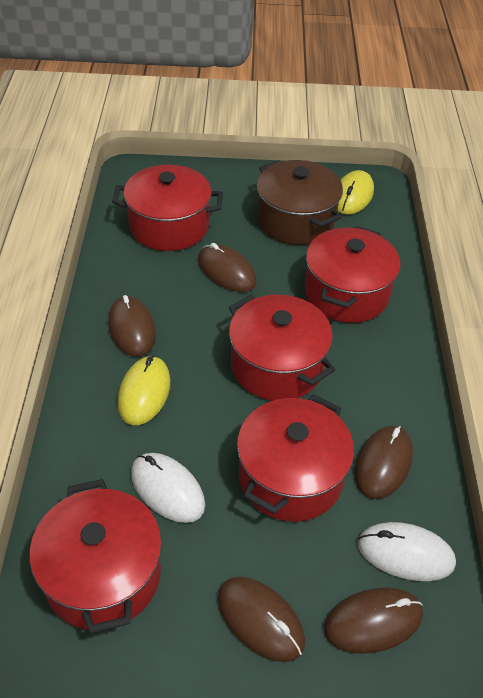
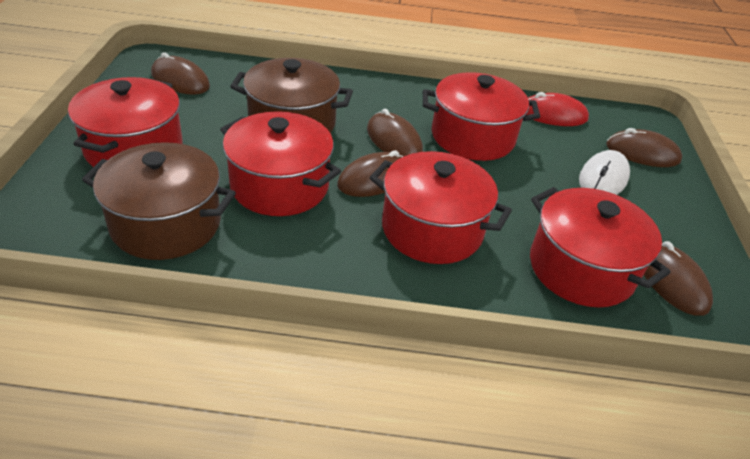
brown pot: [257,160,343,245] = 1 -> [82,142,236,260] [230,58,353,134] = 2
red mouse: none = 0 -> [526,92,589,126] = 1
white mouse: [131,453,205,523] [358,522,456,581] = 2 -> [579,150,630,195] = 1
yellow mouse: [118,355,170,425] [337,170,374,214] = 2 -> none = 0

